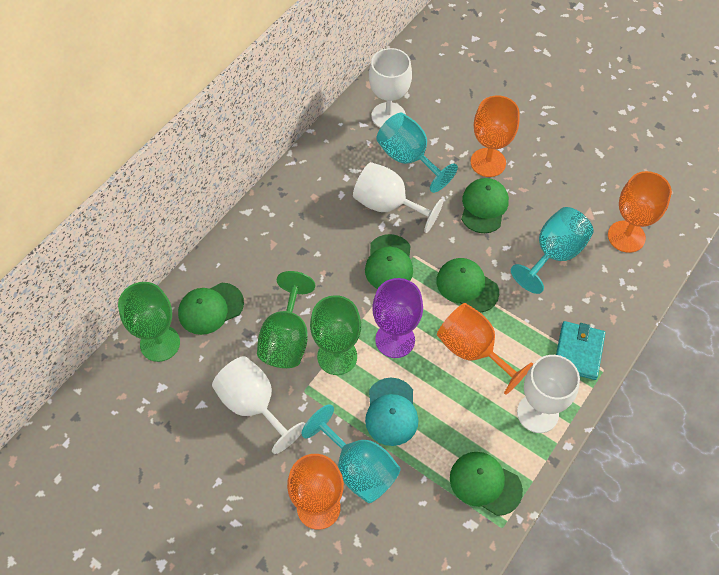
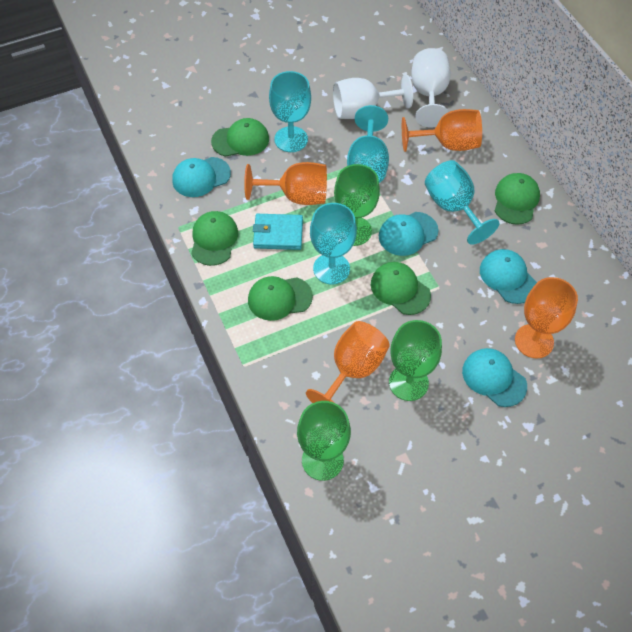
purple goblet: [372,278,423,358] = 1 -> none = 0
turquoise cap: [365,378,418,446] = 1 -> [172,157,231,197] [379,212,439,256] [462,348,527,407] [480,249,537,304] = 4
turquoise goblet: [302,404,401,503] [376,113,458,193] [511,207,594,294] = 3 -> [269,71,311,152] [310,203,357,284] [347,105,389,183] [425,160,499,245] = 4
white goblet: [212,356,305,454] [353,162,444,233] [369,48,412,128] [517,355,580,433] = 4 -> [333,75,413,119] [411,48,451,128] = 2

